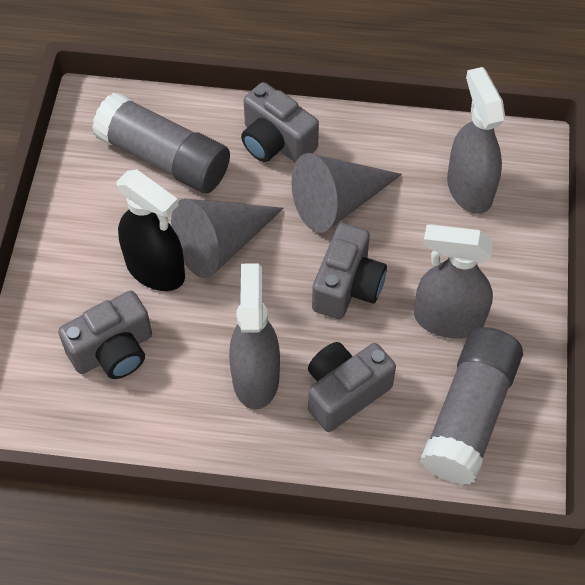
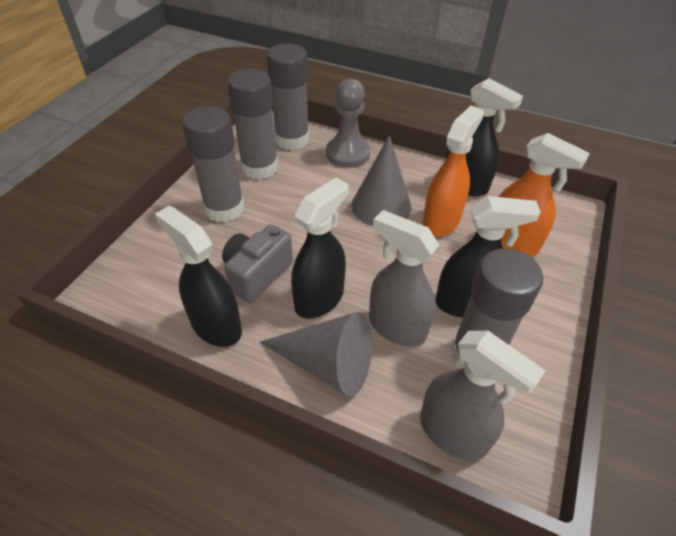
black spray bottle: [117,169,185,291] = 1 -> [155,206,242,347] [291,178,349,319] [435,196,541,318] [446,78,523,197] = 4
grey camera: [58,291,152,379] [241,82,319,163] [308,342,396,432] [312,223,387,319] = 4 -> [222,224,293,303] = 1
grey glue stick: [92,92,230,193] [421,327,523,485] = 2 -> [182,106,245,222] [227,69,278,180] [267,43,309,150] [451,248,543,369] = 4
grey pawn: none = 0 -> [326,78,370,168] = 1
grey spray bottle: [229,263,280,410] [414,224,493,339] [447,67,505,214] = 3 -> [369,210,439,347] [420,331,546,461] = 2
orange spray bottle: none = 0 -> [422,106,484,237] [499,133,590,256] = 2

